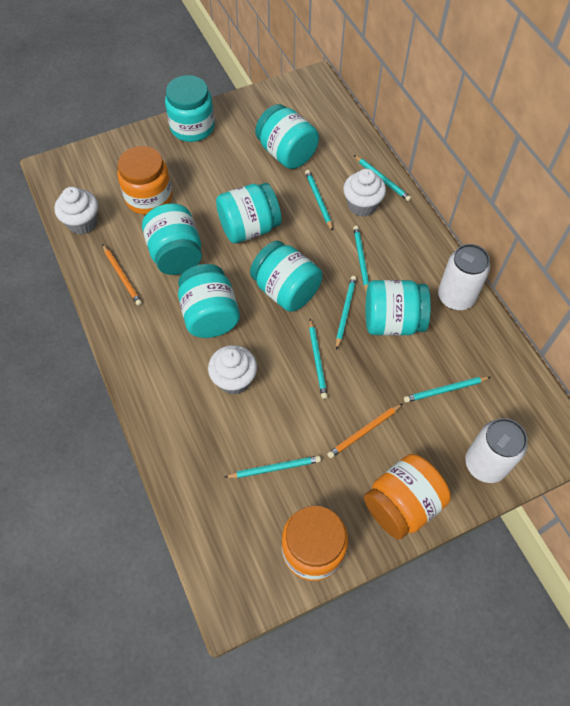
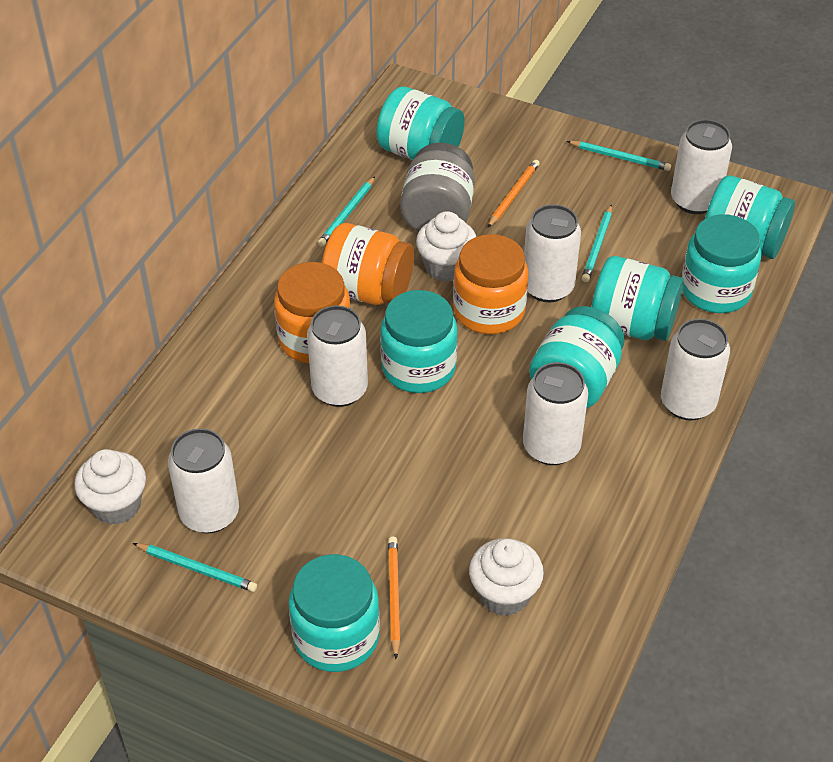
grey jar: none = 0 -> [400,143,475,231] = 1
turquoise pencil: [224,456,321,478] [305,170,333,231] [309,319,328,399] [336,276,357,350] [353,226,369,292] [354,155,411,201] [404,377,491,403] = 7 -> [133,543,257,592] [318,176,375,247] [566,141,671,171] [582,204,612,282] = 4
white can: [438,244,490,310] [465,418,527,483] = 2 -> [168,428,239,533] [307,306,368,407] [523,362,588,465] [524,204,581,303] [661,319,730,421] [671,120,732,214] = 6

